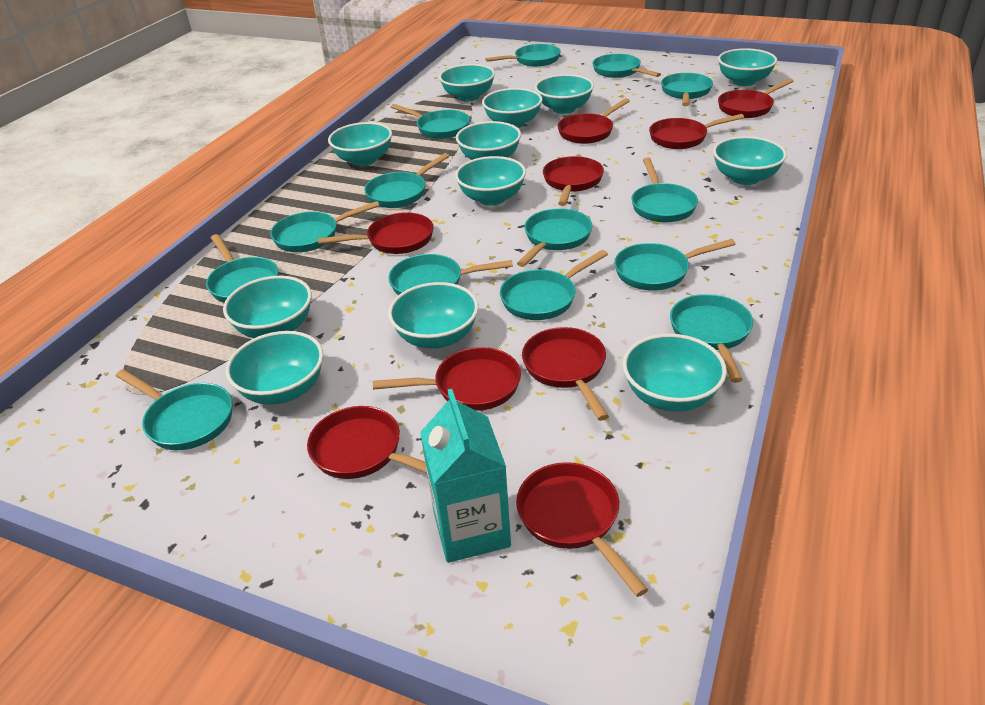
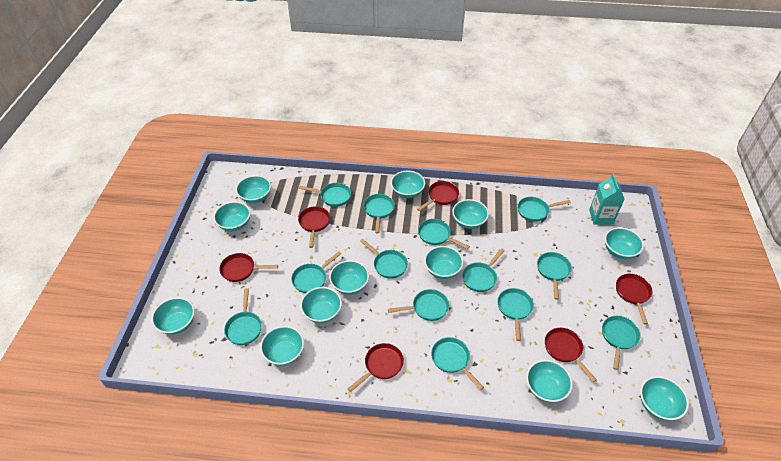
red pan: [307,406,427,479] [318,212,434,254] [373,347,521,411] [516,462,648,597] [522,327,609,421] [543,156,604,206] [558,98,630,144] [649,114,744,149] [718,78,794,118] = 9 -> [219,253,278,282] [298,206,330,248] [347,343,404,392] [417,181,459,211] [545,328,597,382] [616,274,652,324] = 6
turquoise pan: [116,369,233,450] [206,234,278,303] [270,201,379,252] [364,153,449,208] [388,254,513,295] [391,104,470,139] [485,44,561,67] [500,250,608,320] [517,208,592,267] [592,54,661,78] [614,239,735,291] [631,158,698,223] [661,73,713,106] [670,294,753,383] = 14 -> [224,288,262,345] [291,251,341,293] [299,183,351,207] [360,239,408,279] [363,194,395,234] [388,289,449,321] [418,219,470,249] [431,337,484,390] [462,248,505,292] [497,288,534,341] [517,197,571,222] [537,252,572,299] [602,316,641,370] = 13

